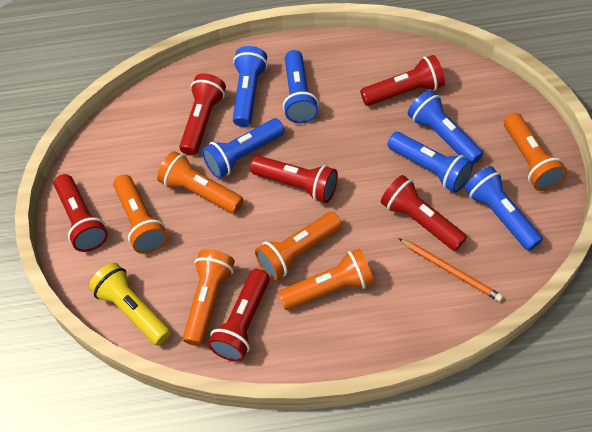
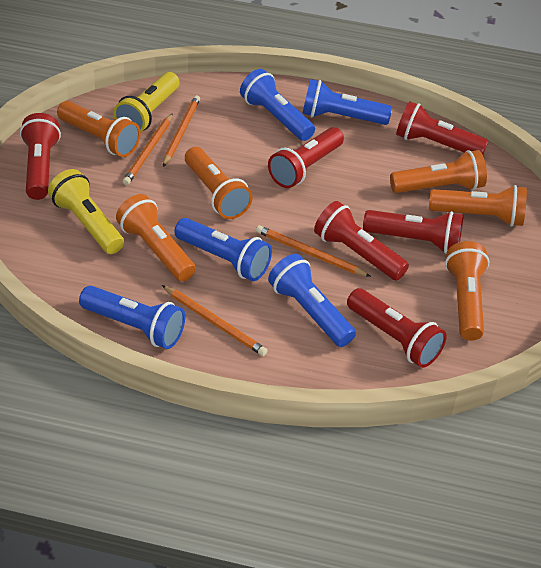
blue flashlight: [202,118,285,178] [233,46,268,127] [283,50,319,123] [388,132,473,193] [408,90,484,165] [464,166,543,251] = 6 -> [79,286,185,349] [174,218,272,281] [240,69,315,141] [268,254,356,347] [302,79,392,125] = 5
orange pencil: [398,238,503,302] = 1 -> [122,113,173,185] [162,285,268,356] [163,95,200,167] [256,225,371,277] = 4
yellow flashlight: [89,263,171,346] = 1 -> [48,169,124,254] [113,72,180,133] = 2

